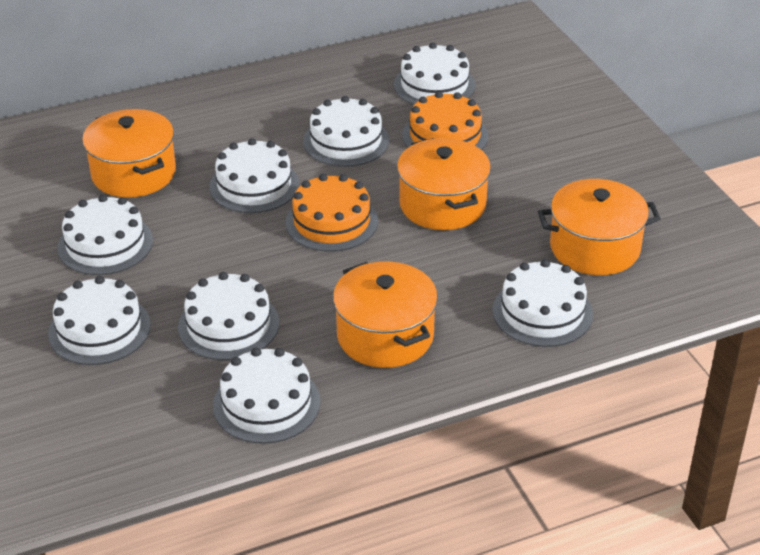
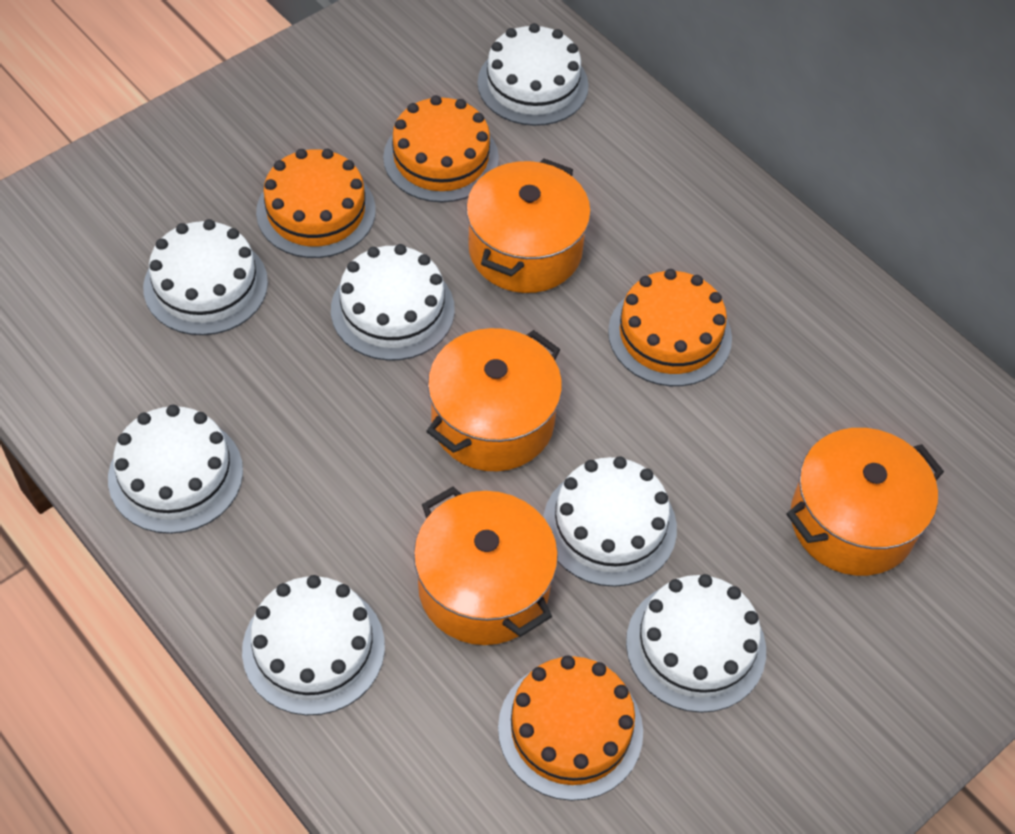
orange cake: [286,174,378,251] [402,91,488,150] = 2 -> [256,148,376,258] [383,95,499,202] [498,656,643,801] [608,269,732,386] = 4
white cake: [48,276,151,365] [58,195,153,275] [178,272,279,360] [209,138,299,213] [213,348,320,444] [303,96,389,167] [394,42,476,105] [493,259,593,347] = 8 -> [108,405,243,534] [143,219,268,335] [242,575,385,715] [331,244,455,361] [477,23,589,126] [543,456,677,587] [626,574,766,713] = 7

